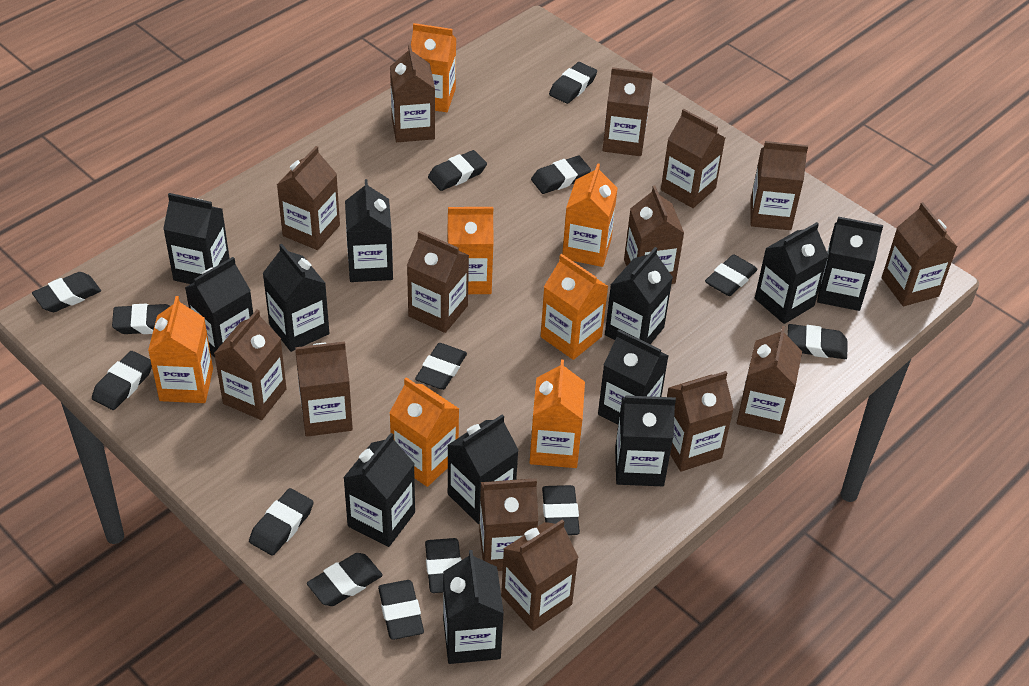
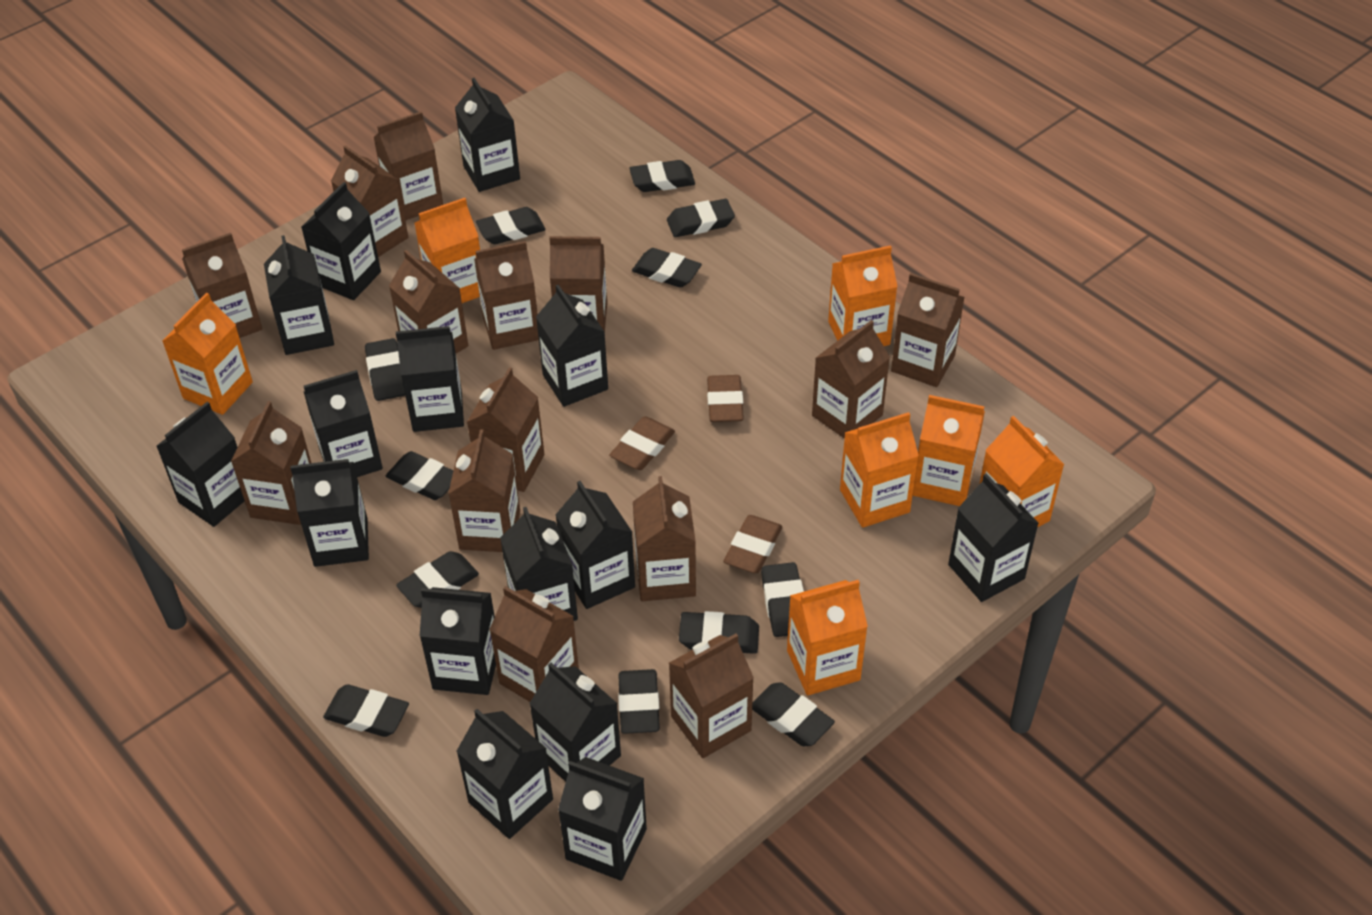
black carton: [163,193,230,284] [185,257,253,358] [262,244,329,352] [343,433,415,547] [345,179,393,282] [443,550,504,664] [448,415,519,524] [598,329,668,425] [605,247,673,344] [615,395,676,486] [755,222,828,324] [817,217,883,311] = 12 -> [156,402,244,527] [264,235,334,355] [290,459,369,567] [301,182,381,300] [303,370,383,477] [396,326,464,432] [420,587,496,695] [455,78,520,192] [456,709,553,839] [500,507,578,621] [529,662,621,782] [536,284,608,407] [556,481,635,609] [558,757,647,881] [948,473,1039,602] = 15
black eraser: [32,272,101,312] [92,351,152,410] [112,304,170,334] [249,488,314,556] [307,553,383,606] [378,580,424,640] [415,343,467,390] [425,538,462,593] [428,150,487,191] [531,156,591,194] [542,485,580,535] [549,62,597,104] [705,254,758,296] [788,324,847,359] = 14 -> [323,684,409,737] [365,338,405,401] [386,451,453,500] [396,551,479,608] [476,207,545,244] [618,669,660,734] [629,160,695,192] [632,248,702,288] [667,199,735,237] [679,611,759,654] [752,682,835,746] [761,562,804,637] = 12
brown eraser: none = 0 -> [609,417,675,470] [707,375,744,422] [723,515,782,573] = 3

